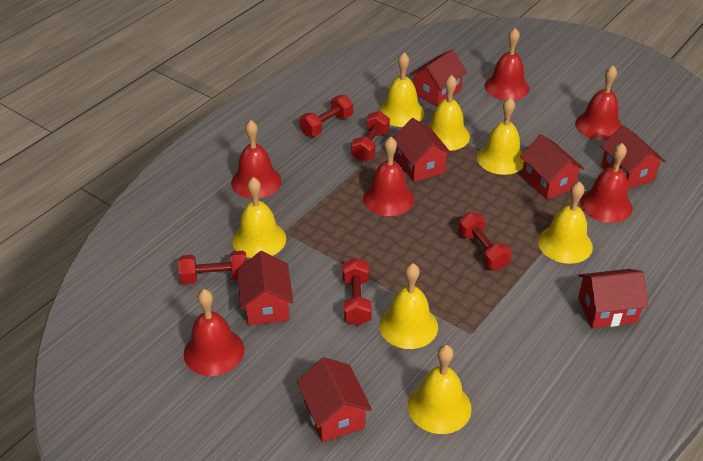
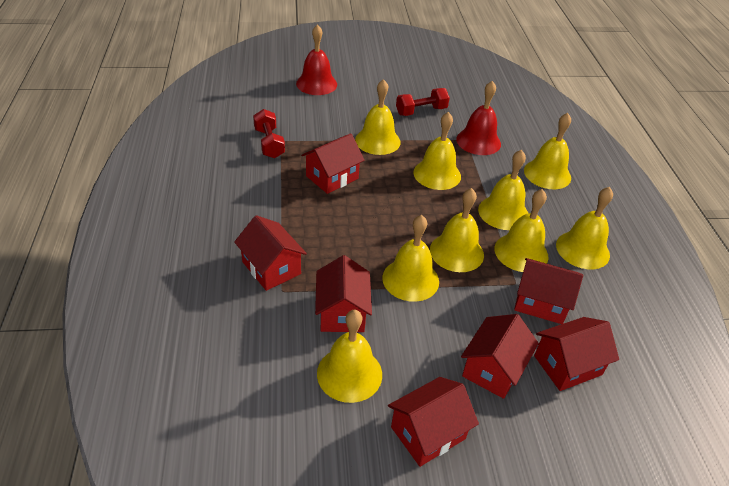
red bell: [184,289,244,376] [231,120,282,198] [363,137,414,216] [484,28,529,100] [575,65,622,141] [580,143,633,223] = 6 -> [296,24,337,95] [456,81,501,155] = 2
red dumbbell: [179,251,247,285] [299,95,353,137] [342,258,372,326] [351,111,390,162] [458,212,512,270] = 5 -> [253,109,285,158] [396,88,450,116] = 2
yellow bell: [232,177,286,258] [379,53,424,127] [379,263,438,349] [408,345,472,434] [428,75,470,151] [477,97,524,175] [538,181,593,264] = 7 -> [317,310,382,403] [355,79,400,155] [382,215,439,302] [413,112,461,190] [430,188,484,272] [478,150,528,230] [494,189,549,272] [524,113,571,189] [556,187,613,269] = 9

